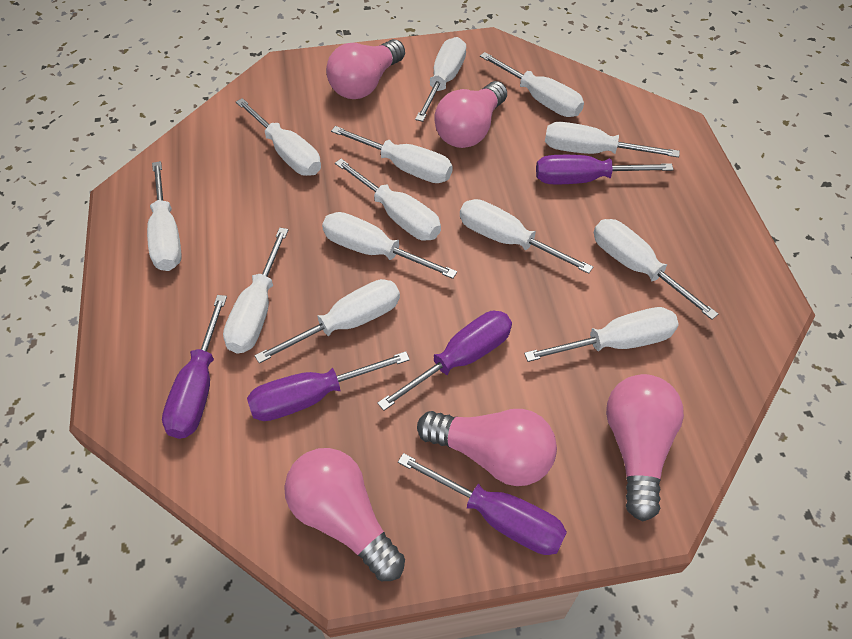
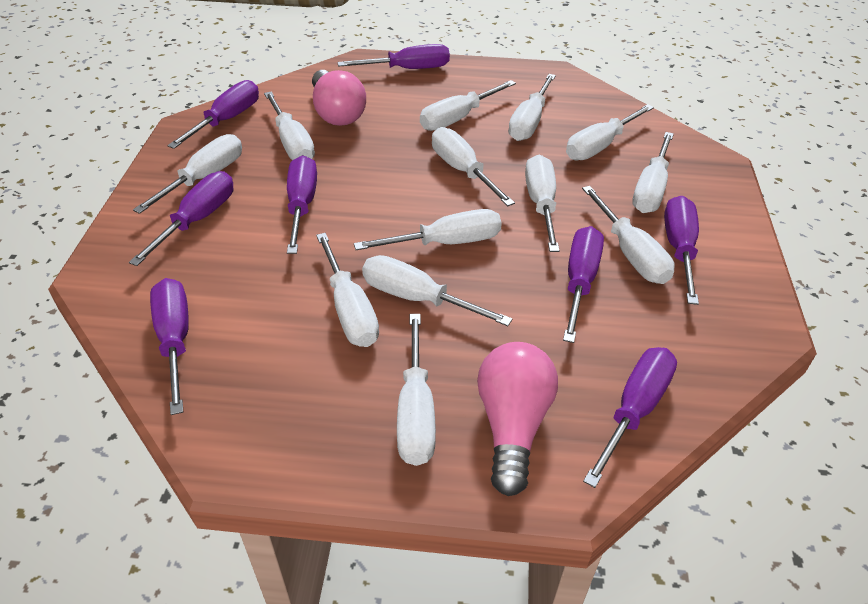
pink light bulb: [284,448,405,581] [326,39,405,99] [417,409,557,486] [434,81,507,148] [606,374,684,521] = 5 -> [312,70,366,126] [477,342,558,496] = 2
purple screwdriver: [162,295,227,439] [247,351,410,421] [377,311,512,411] [398,453,567,555] [536,155,674,184] = 5 -> [129,171,233,266] [150,278,189,415] [167,80,259,149] [287,155,317,254] [337,44,450,69] [563,226,604,343] [583,347,677,488] [664,196,699,305] = 8

